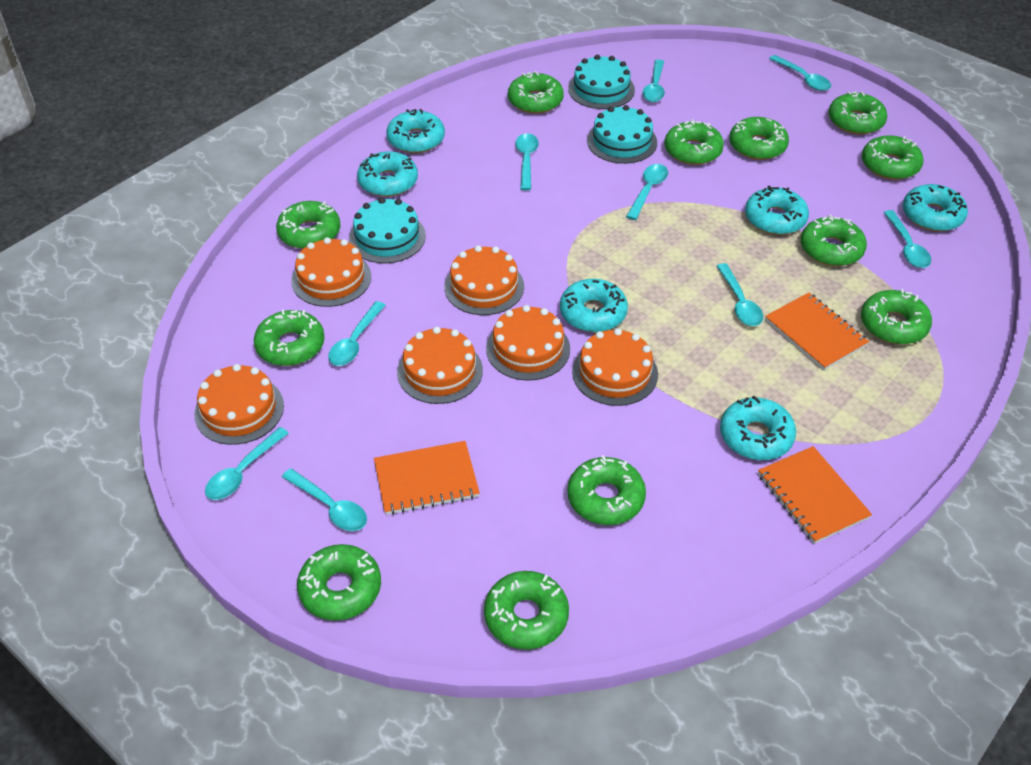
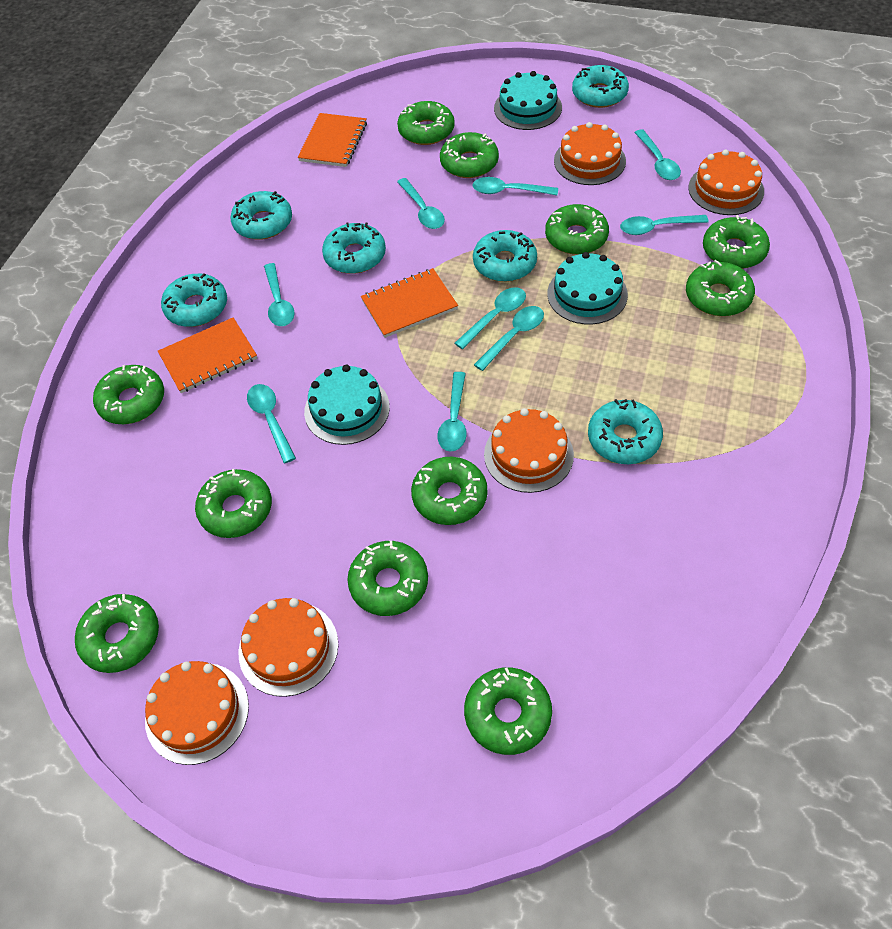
green donut: [254,310,325,366] [276,201,340,249] [297,544,381,621] [484,571,569,650] [508,71,564,114] [567,455,646,525] [664,119,724,165] [730,117,789,160] [801,214,867,266] [828,91,887,135] [861,289,932,344] [862,135,924,180] = 12 -> [75,594,159,673] [93,365,164,424] [195,469,272,538] [347,541,428,616] [397,101,455,145] [411,457,487,525] [440,132,499,178] [464,667,552,755] [545,204,609,255] [686,260,755,316] [703,215,770,269] = 11
orange cake: [194,364,284,445] [291,237,371,307] [397,327,483,404] [444,245,524,315] [486,305,570,381] [572,328,658,406] = 6 -> [145,661,249,765] [239,598,338,697] [484,408,574,493] [554,122,626,185] [688,149,764,215] = 5

